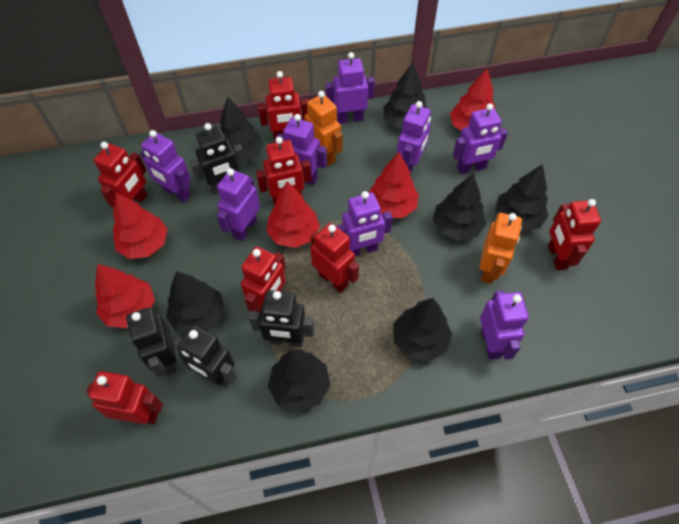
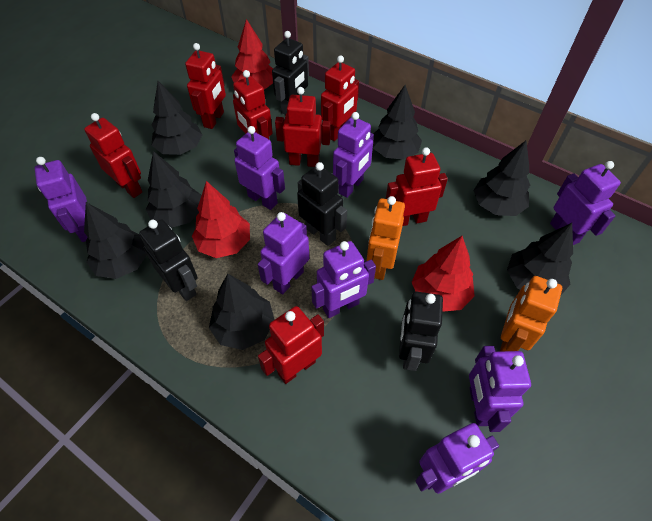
red tree: [95,264,155,328] [113,193,168,259] [266,181,320,248] [368,152,419,218] [450,69,496,131] = 5 -> [192,181,250,258] [231,19,273,89] [412,236,475,312] = 3

